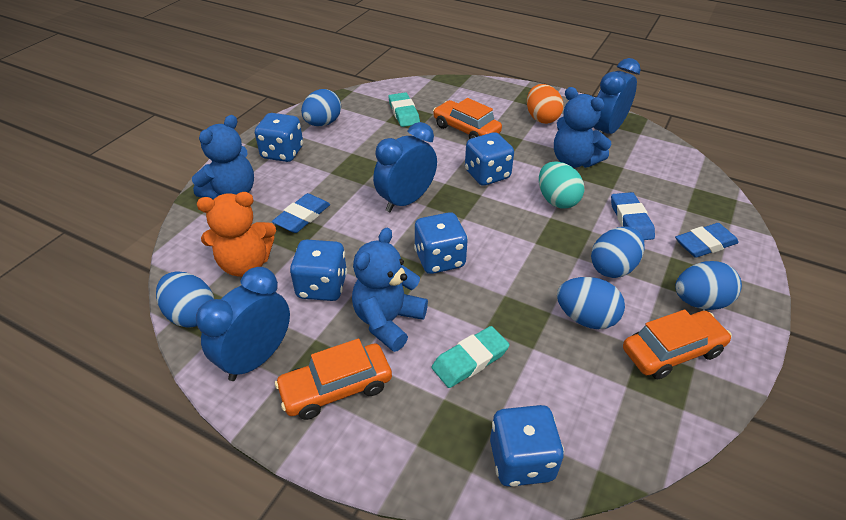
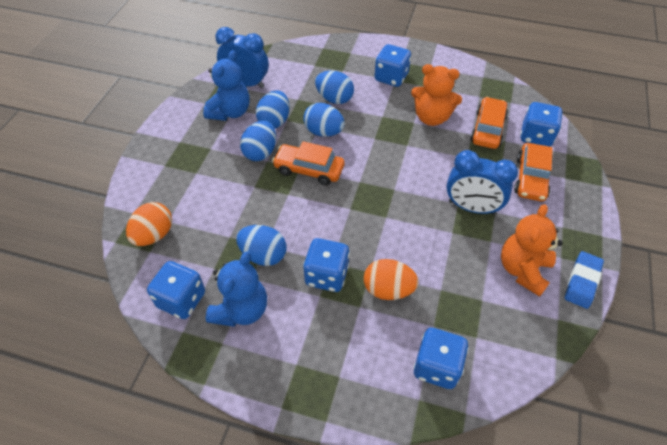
blue clock: [196,267,290,381] [373,122,437,212] [594,58,641,134] = 3 -> [215,27,269,89] [446,150,518,215] = 2
blue eraser: [272,193,330,233] [611,192,655,240] [675,223,739,258] = 3 -> [565,251,604,309] = 1
blue teddy bear: [192,115,254,200] [352,228,428,352] [554,87,611,168] = 3 -> [203,50,250,121] [206,251,267,327] = 2
orange egg: [527,84,564,124] = 1 -> [126,202,172,246] [364,259,419,300] = 2
orange teddy bear: [197,192,276,277] = 1 -> [411,64,462,126] [501,204,563,297] = 2
turquoise egg: [539,161,584,209] = 1 -> none = 0
turquoise eraser: [388,92,420,127] [432,326,510,388] = 2 -> none = 0

